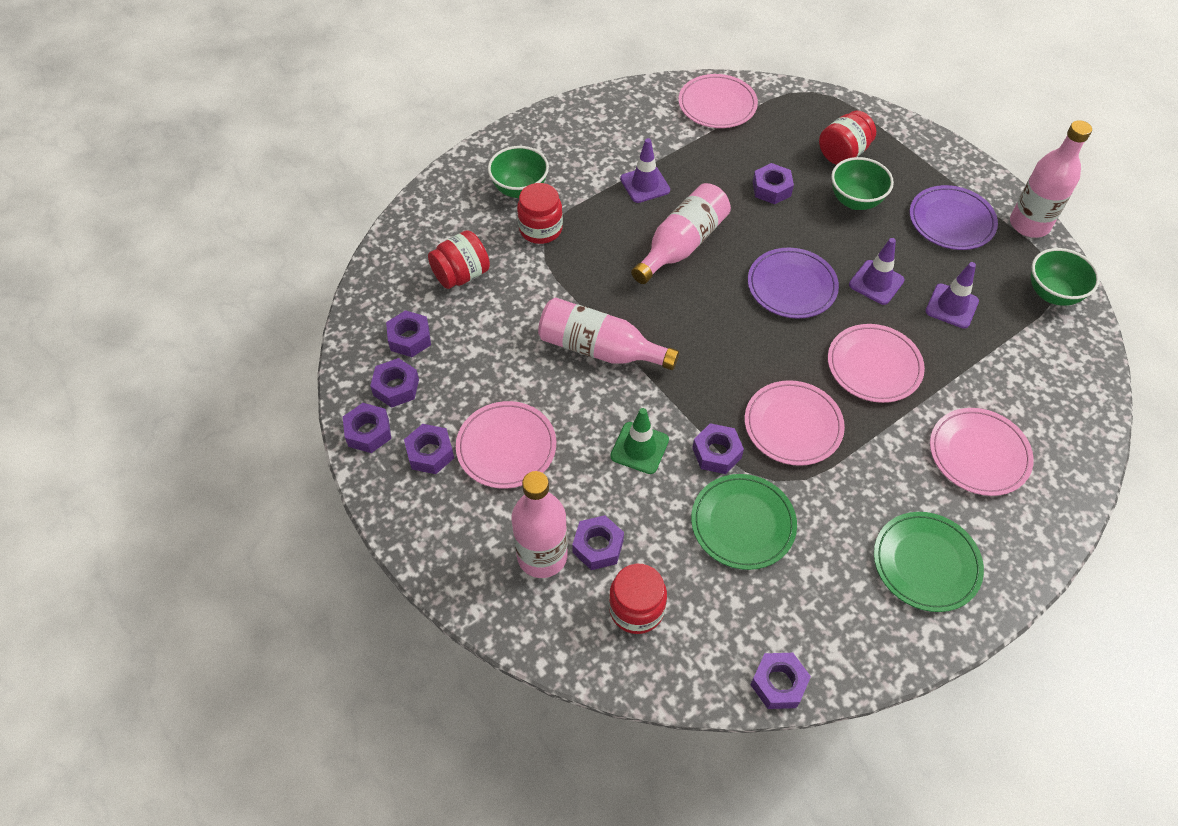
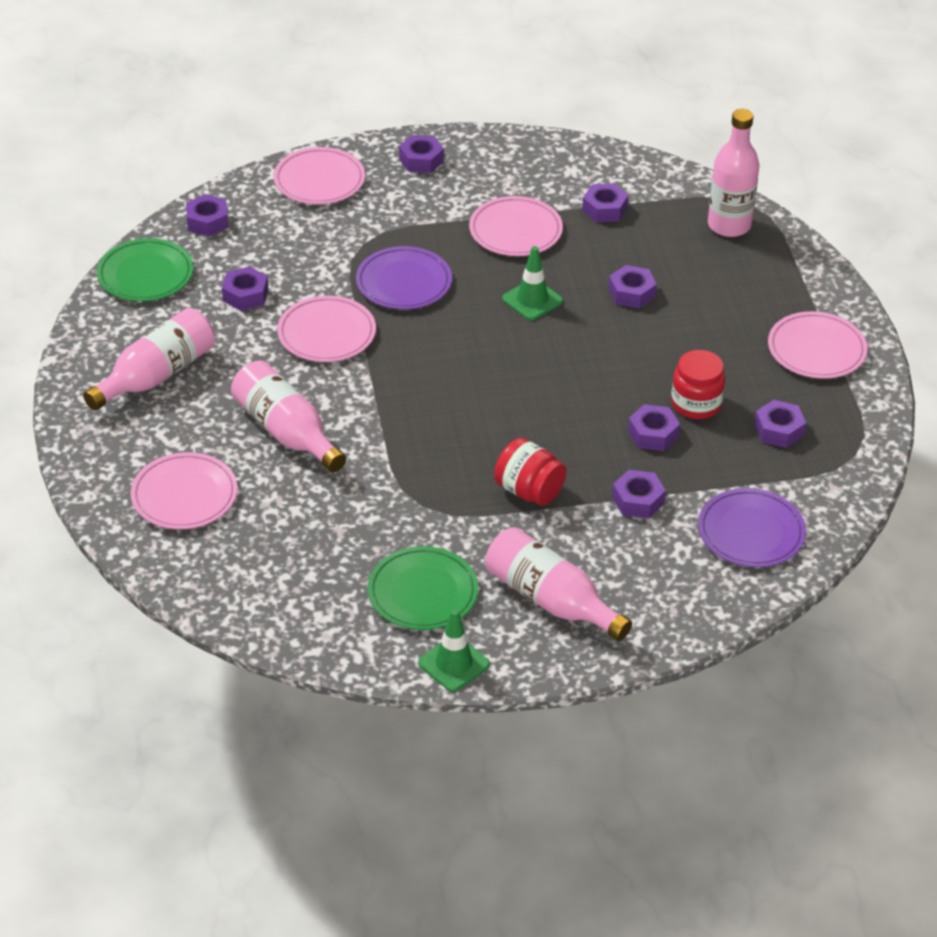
green bowl: [488,146,549,198] [831,157,894,210] [1031,248,1100,306] = 3 -> none = 0
green traffic cone: [610,408,669,474] = 1 -> [418,609,490,692] [502,246,563,320] = 2
purple traffic cone: [620,138,670,203] [849,238,905,305] [925,262,979,329] = 3 -> none = 0
red jar: [428,230,490,289] [517,183,563,244] [609,564,667,634] [819,111,876,165] = 4 -> [494,438,567,506] [671,350,725,419] = 2

